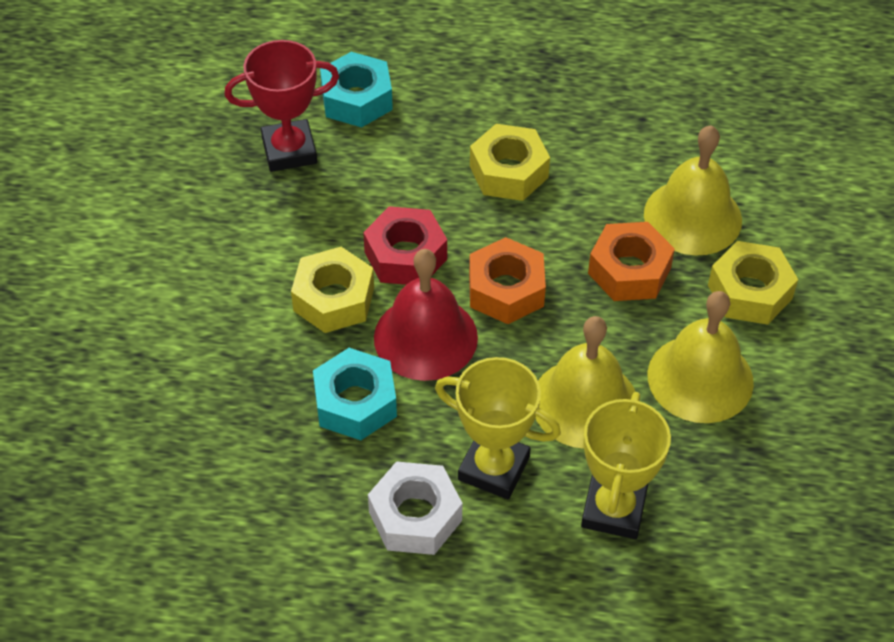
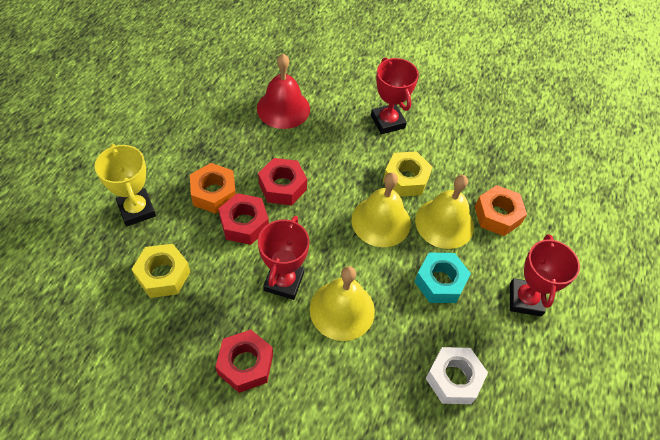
red nut: [363,206,447,285] = 1 -> [215,330,273,393] [218,193,269,245] [258,158,307,205] = 3
red trophy: [224,40,339,172] = 1 -> [258,216,309,300] [371,58,419,134] [510,234,580,317] = 3
turquoise nut: [313,348,397,440] [320,52,393,127] = 2 -> [414,253,471,303] = 1
yellow nut: [291,247,374,333] [470,124,550,201] [708,241,798,325] = 3 -> [132,244,190,298] [383,151,432,197] = 2
yellow trophy: [435,357,561,499] [581,392,671,539] = 2 -> [95,144,156,226] = 1

